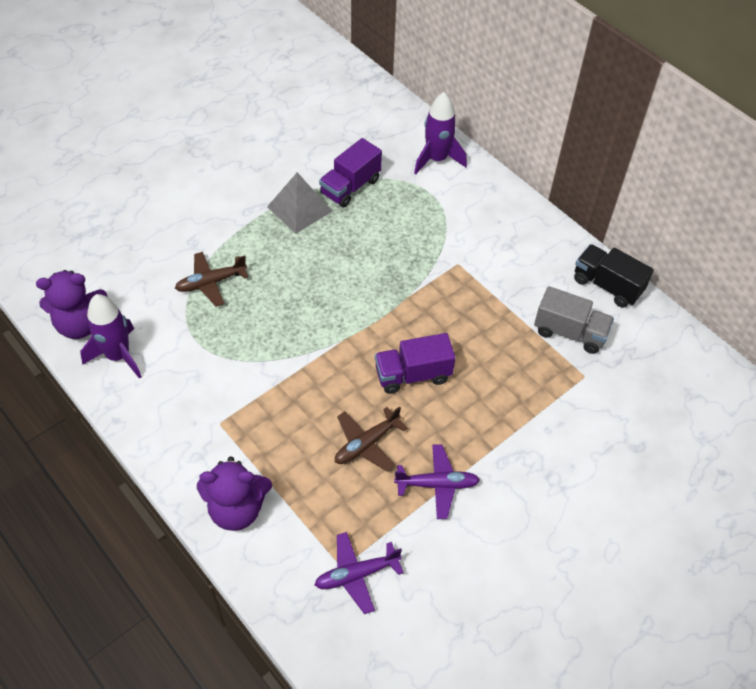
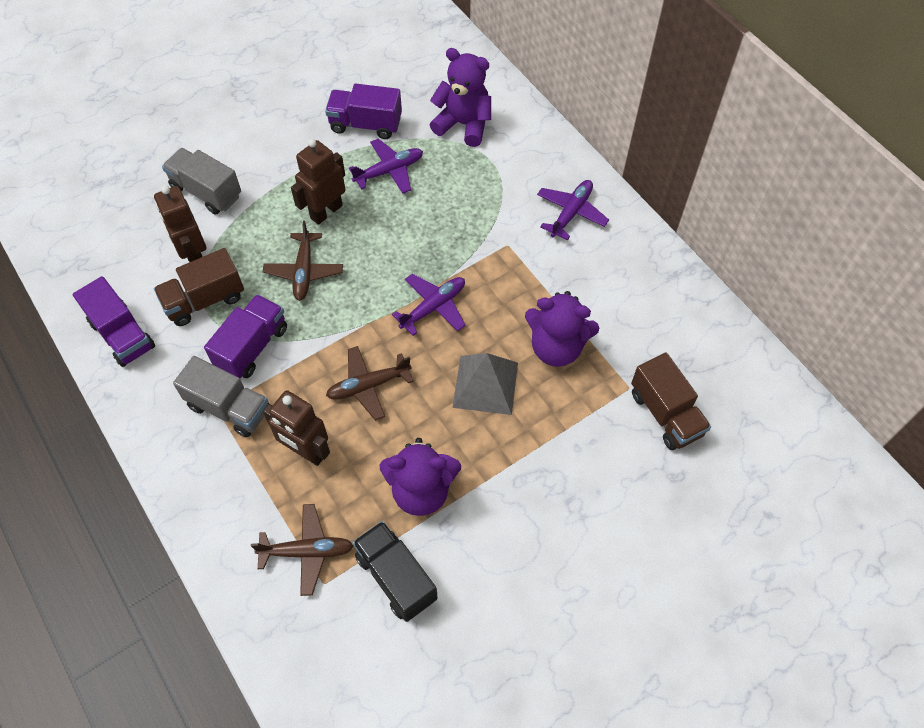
brown plane: [175,252,249,307] [335,406,407,472] = 2 -> [251,504,353,596] [263,221,343,301] [326,346,413,421] = 3
brown robot: none = 0 -> [154,185,206,262] [263,390,330,466] [291,139,345,225] = 3
brown truck: none = 0 -> [154,248,244,326] [631,353,711,450] = 2
grey truck: [534,286,614,354] = 1 -> [162,148,241,214] [173,356,269,437] = 2
purple plane: [315,532,403,614] [394,445,480,519] = 2 -> [349,139,423,194] [392,274,466,336] [537,180,609,240] = 3
purple rocket: [80,294,142,379] [414,92,467,174] = 2 -> none = 0
purple teddy bear: [36,270,107,339] [197,457,272,531] = 2 -> [380,438,461,516] [430,48,491,147] [525,291,599,367] = 3
purple truck: [319,138,382,208] [375,333,456,394] = 2 -> [73,276,155,367] [204,294,287,378] [325,83,402,139] = 3

